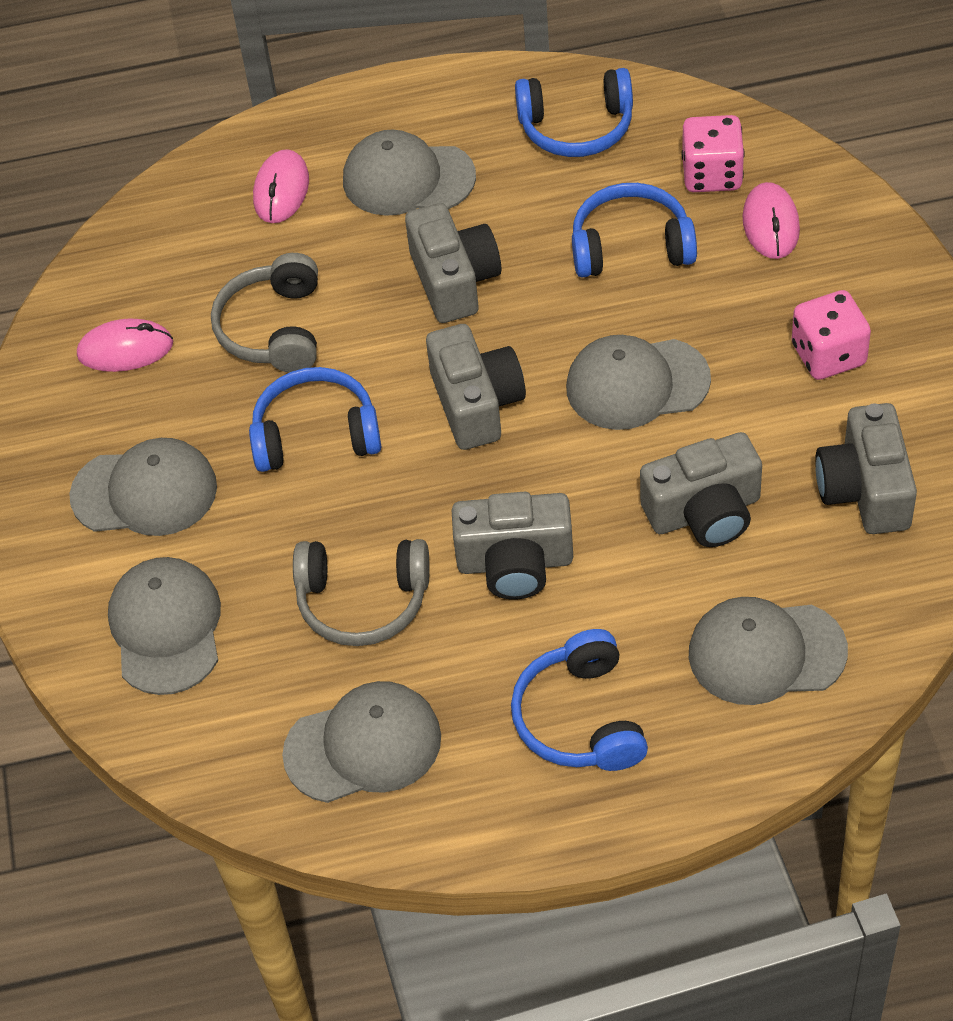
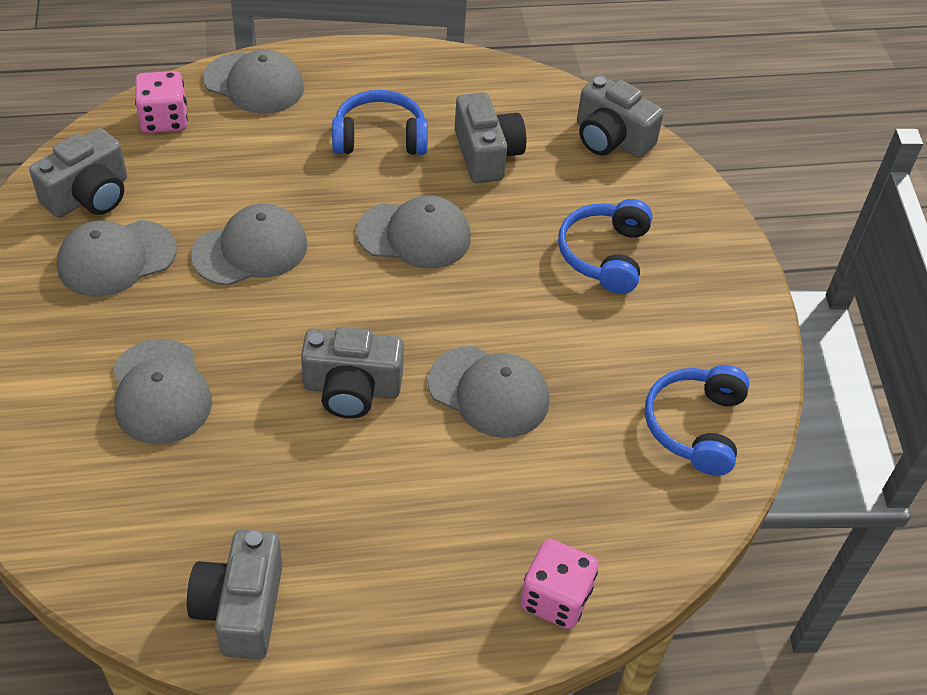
blue headphones: [249,367,381,472] [511,629,648,771] [515,68,633,157] [572,183,697,278] = 4 -> [332,90,428,155] [558,199,652,294] [645,365,750,476] = 3
grey headphones: [211,253,318,373] [293,539,430,646] = 2 -> none = 0
pink mouse: [77,319,173,372] [253,149,309,223] [742,182,800,259] = 3 -> none = 0

